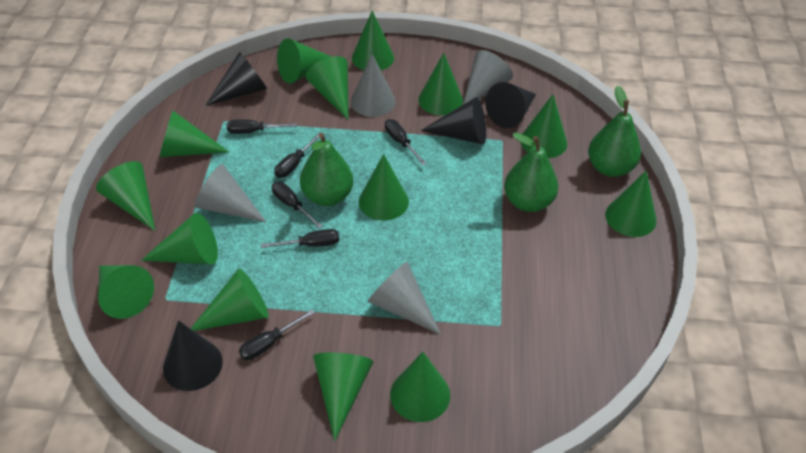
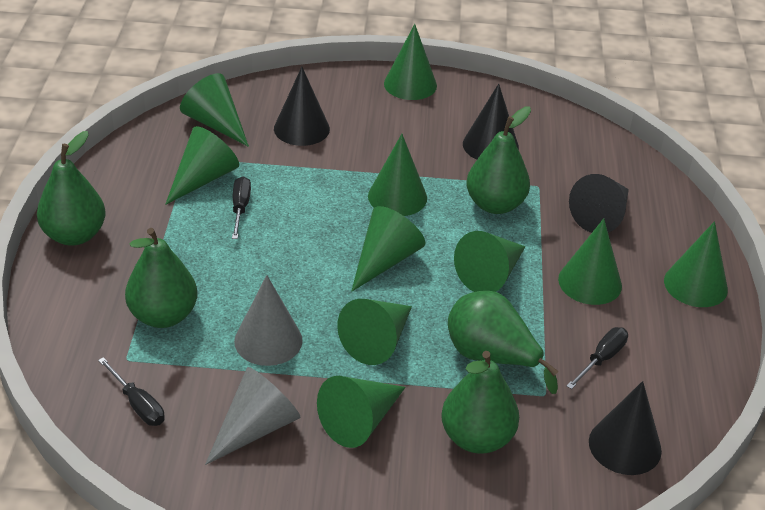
black screwdriver: [227,120,297,134] [239,309,315,360] [261,229,339,248] [272,182,322,228] [274,132,320,178] [385,119,427,165] = 6 -> [98,357,165,426] [232,176,251,239] [567,327,628,389] = 3
green cone: [96,161,155,231] [98,265,154,319] [141,213,218,264] [160,111,229,157] [191,269,269,331] [277,38,331,84] [305,56,348,120] [313,352,373,441] [352,10,394,70] [359,154,409,221] [390,352,450,422] [418,53,463,115] [521,94,567,158] [605,170,657,237] = 14 -> [165,126,239,205] [180,73,249,147] [317,376,406,448] [337,299,412,365] [351,206,425,292] [368,134,427,216] [384,24,437,100] [454,231,525,292] [558,218,622,305] [664,221,728,307] = 10
green pear: [300,133,353,206] [504,132,558,212] [588,86,641,177] = 3 -> [37,131,106,246] [125,228,197,328] [441,351,519,454] [448,291,559,394] [466,107,531,214] = 5
grey cone: [194,164,266,222] [351,54,395,117] [368,262,441,335] [463,50,513,105] = 4 -> [205,367,300,465] [234,275,303,366] = 2

